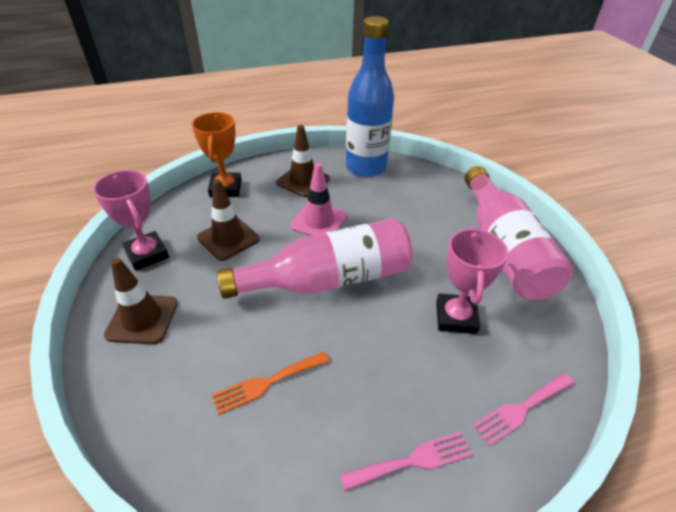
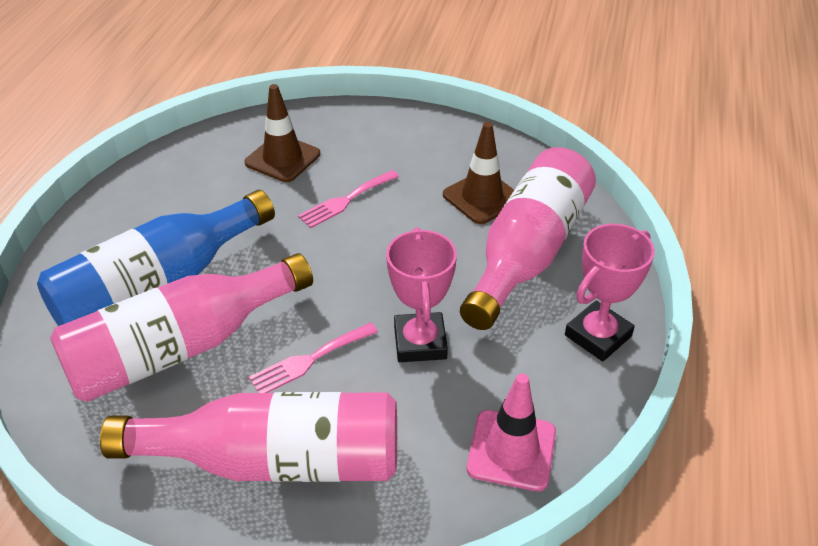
brown traffic cone: [104,257,178,345] [197,179,260,261] [276,125,330,197] = 3 -> [245,84,320,182] [443,122,514,224] = 2
orange fork: [212,352,329,415] = 1 -> none = 0
orange trophy: [191,112,242,198] = 1 -> none = 0
pink bottle: [217,219,413,299] [465,166,573,300] = 2 -> [50,253,313,402] [100,392,397,482] [460,147,596,330] = 3

